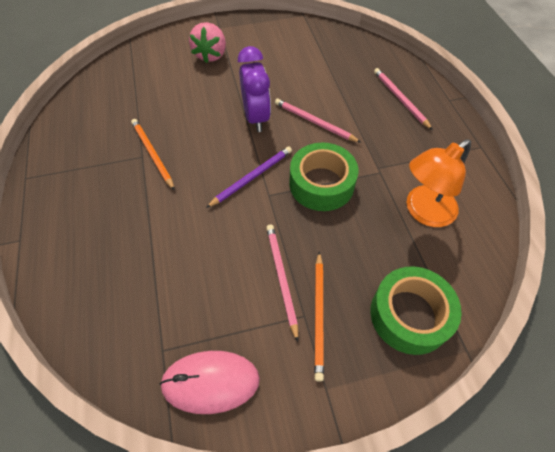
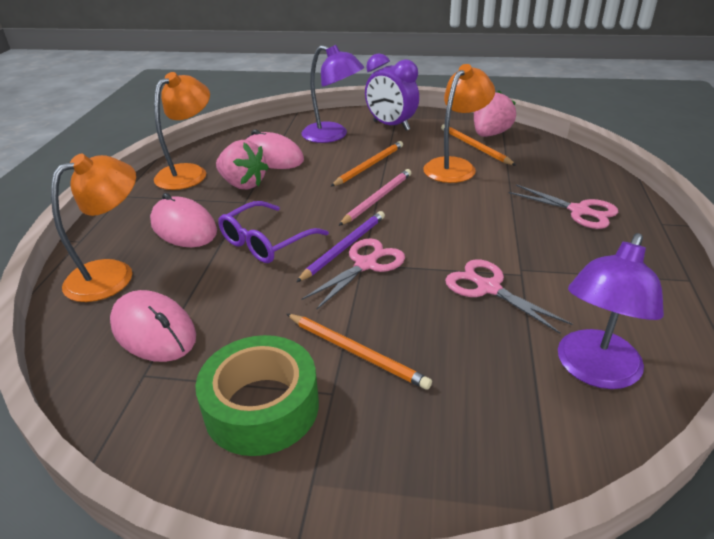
green tape: [289,142,358,211] [370,266,462,355] = 2 -> [195,335,319,456] = 1
orange lamp: [406,139,471,227] = 1 -> [51,154,136,302] [154,72,210,190] [423,64,495,183] = 3
orange pencil: [131,119,175,191] [314,251,324,382] = 2 -> [287,314,432,390] [331,141,403,187] [441,124,516,166] = 3
pink mouse: [159,351,260,414] = 1 -> [110,290,196,362] [150,193,217,247] [245,129,304,169] = 3
pink pencil: [266,224,298,342] [275,98,361,143] [374,68,433,130] = 3 -> [339,169,411,226] = 1
pink scissors: none = 0 -> [302,238,405,310] [445,259,572,334] [509,184,618,229] = 3
pink strawberry: [189,22,226,63] = 1 -> [216,140,269,189] [474,91,516,137] = 2
purple glasses: none = 0 -> [218,201,329,263] = 1
purple lamp: none = 0 -> [302,45,364,143] [558,233,664,389] = 2

